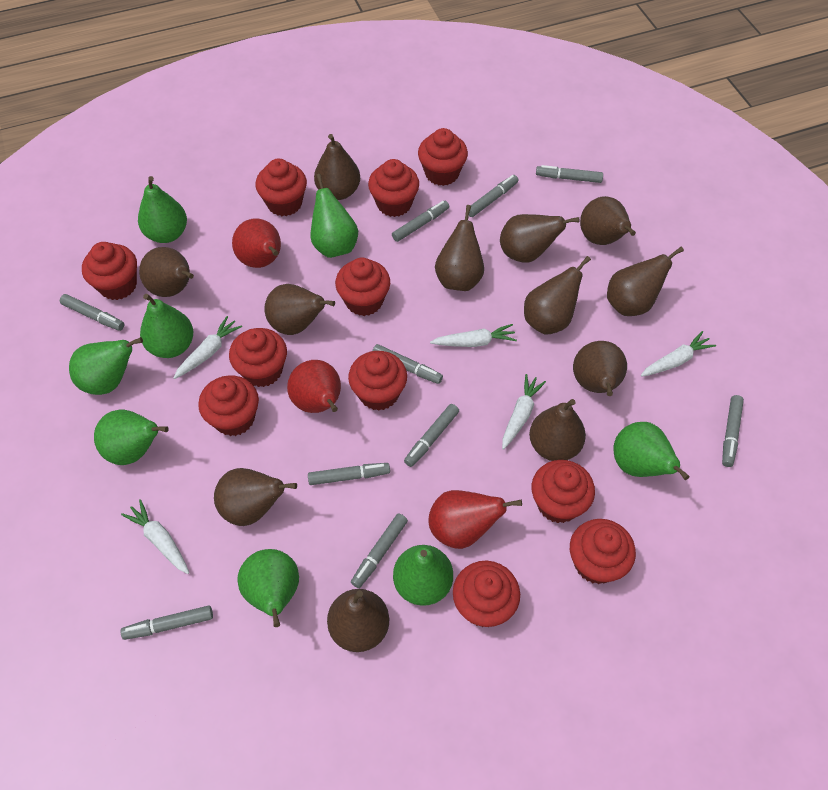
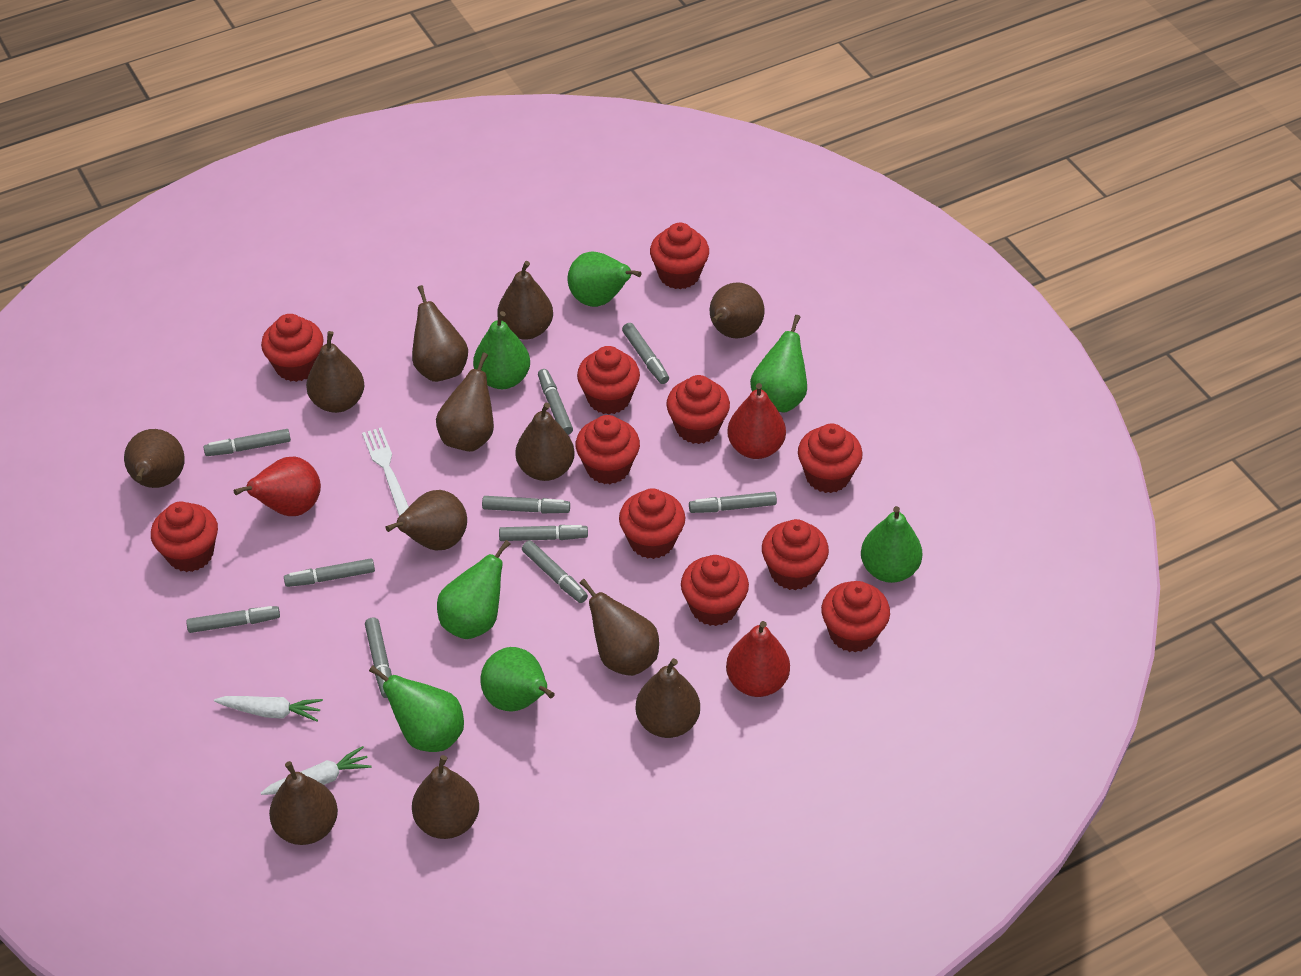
green pear: [69,337,143,395] [94,410,169,465] [138,176,187,243] [140,294,193,358] [237,549,299,627] [310,174,358,258] [393,545,453,606] [613,422,690,480] = 8 -> [369,666,464,752] [437,540,511,639] [473,311,530,389] [481,647,555,711] [568,252,642,307] [750,315,807,412] [861,506,922,583] = 7
white carrot: [121,499,189,574] [173,316,242,379] [430,324,517,347] [502,374,546,450] [641,331,716,377] = 5 -> [214,696,323,722] [261,746,371,795] = 2
white fork: none = 0 -> [362,427,409,516] = 1

